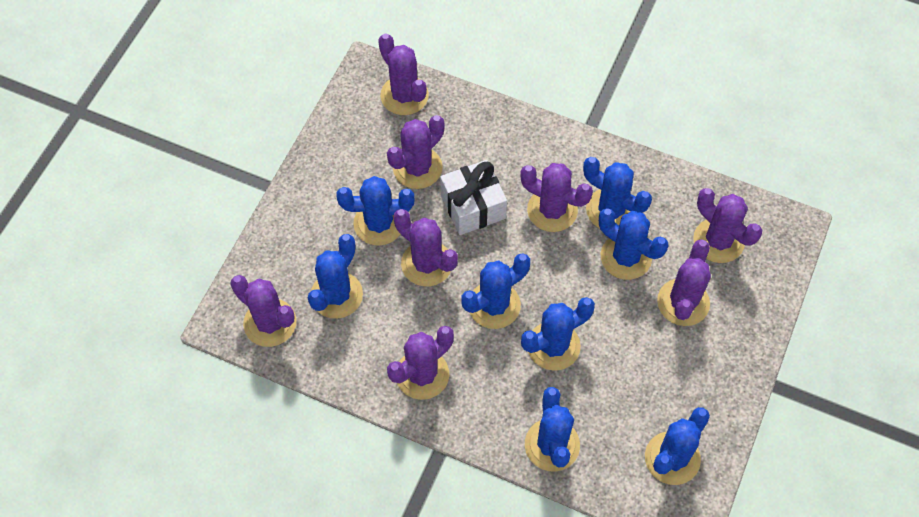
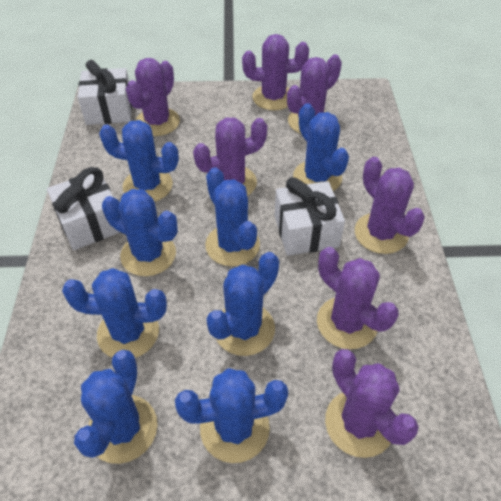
purple cactus: [230,275,296,347] [378,34,429,115] [387,115,445,189] [387,326,454,400] [394,209,458,287] [520,163,593,232] [657,239,711,326] [693,188,762,263] = 8 -> [126,58,180,136] [193,118,267,196] [242,34,309,111] [287,54,342,134] [317,247,398,349] [325,349,419,458] [355,157,425,254] = 7
white gift: [440,160,507,235] = 1 -> [47,167,120,250] [78,60,132,125] [275,177,345,256] = 3

